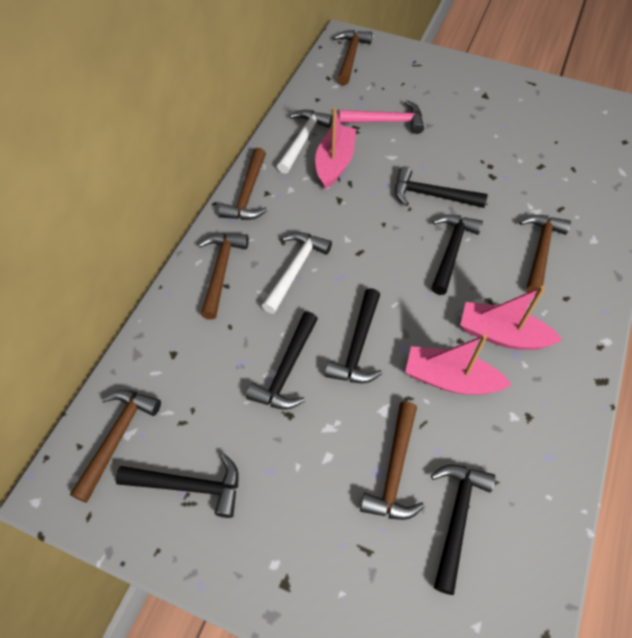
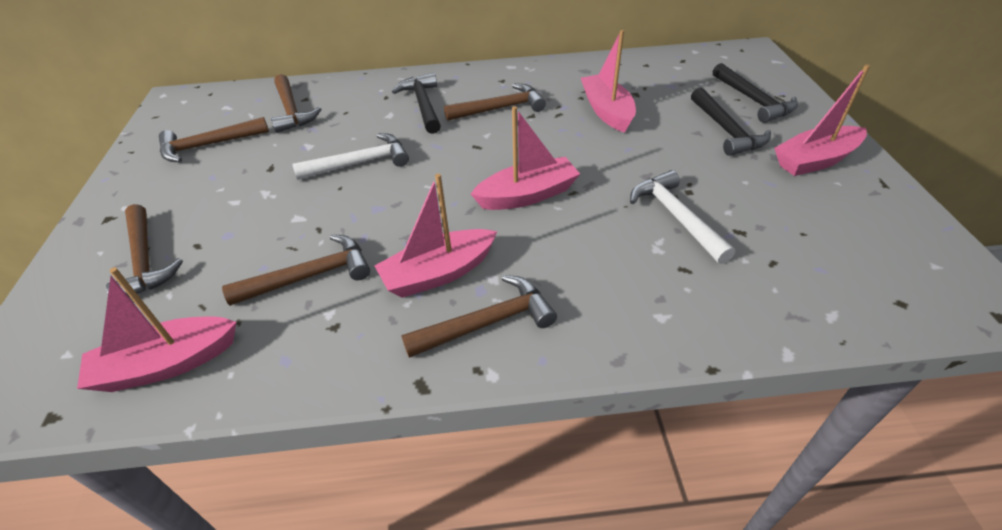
black hammer: [116,454,239,518] [246,312,318,409] [324,288,382,383] [395,166,488,208] [431,465,496,595] [432,214,483,295] = 6 -> [392,73,441,134] [691,87,771,156] [713,63,798,123] = 3
pink boat: [315,107,356,189] [405,334,512,395] [460,286,563,350] = 3 -> [77,267,236,392] [375,174,497,298] [471,106,580,210] [581,30,636,133] [774,64,870,176] = 5
pink hammer: [339,100,424,134] = 1 -> none = 0

